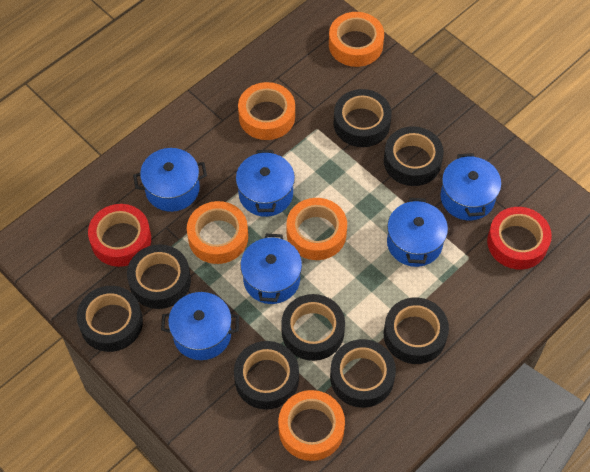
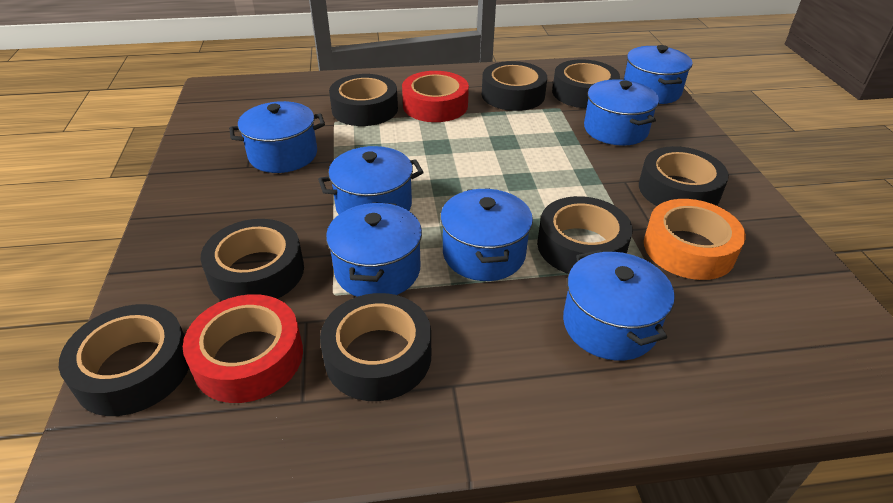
blue pot: [133,148,207,212] [161,292,239,360] [236,150,295,217] [241,234,302,304] [387,198,448,267] [441,153,501,221] = 6 -> [229,101,325,173] [318,146,424,214] [326,202,422,297] [440,188,533,281] [563,250,675,361] [584,79,659,146] [624,45,692,104] = 7
orange tape: [187,201,248,264] [238,82,295,140] [278,390,345,461] [287,198,347,260] [329,12,384,67] = 5 -> [644,199,746,280] = 1

